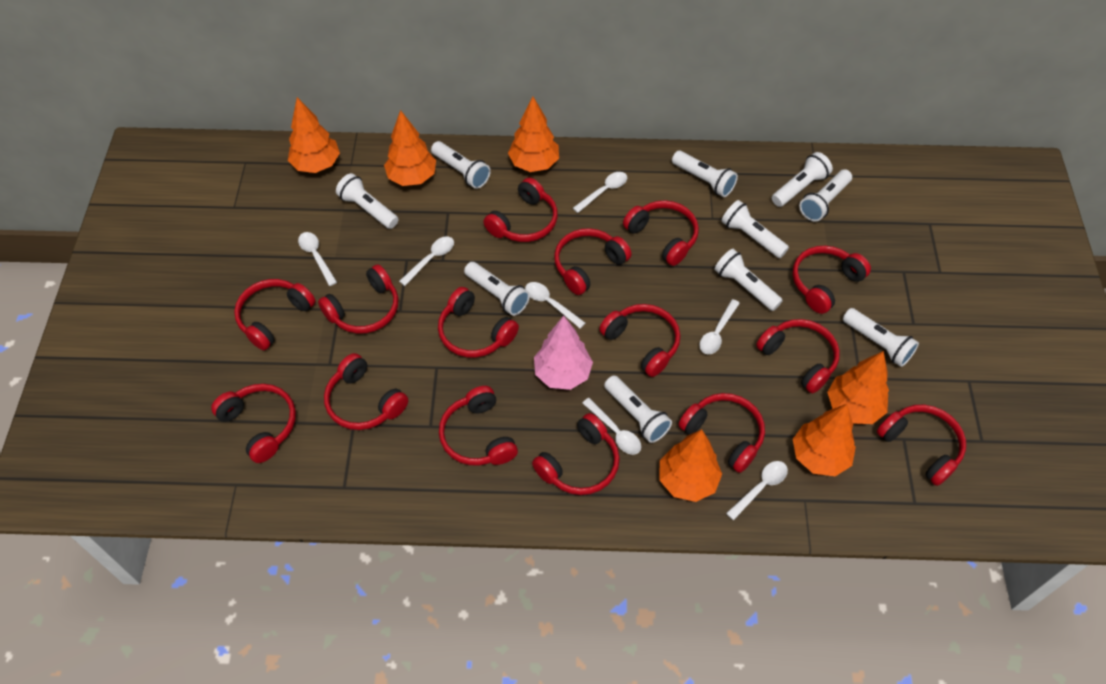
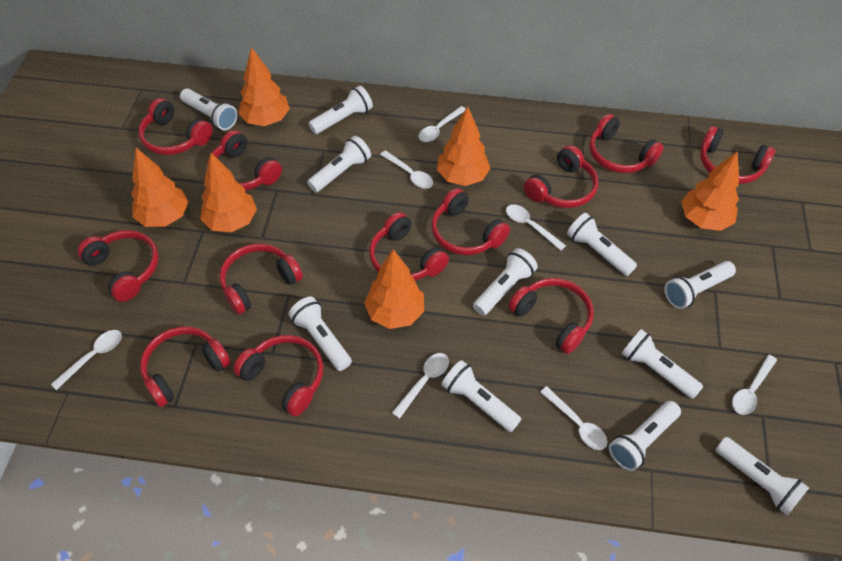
pink tree: [534,315,593,390] = 1 -> none = 0
red headphones: [211,384,296,463] [234,279,316,350] [318,264,398,334] [324,353,408,430] [438,287,519,358] [439,386,518,465] [484,178,558,242] [532,413,620,495] [554,228,631,295] [599,304,680,377] [623,200,699,266] [678,393,765,473] [756,319,840,393] [792,246,871,314] [877,405,966,486] = 15 -> [77,230,159,302] [138,98,213,155] [140,327,231,407] [207,130,282,191] [219,244,303,314] [233,335,323,416] [369,212,449,281] [431,188,510,255] [508,278,593,354] [524,145,598,208] [589,114,664,173] [700,126,775,184] = 12
white flashlight: [336,173,399,229] [431,141,491,189] [464,262,530,316] [604,375,672,443] [672,151,738,197] [714,249,783,311] [721,200,789,258] [772,152,833,207] [799,169,852,222] [843,308,919,367] = 10 -> [180,88,237,130] [289,297,352,371] [307,136,371,192] [309,85,373,134] [442,360,521,432] [473,248,538,316] [567,213,637,276] [609,401,681,471] [621,329,703,399] [664,261,736,309] [716,437,809,515] = 11

